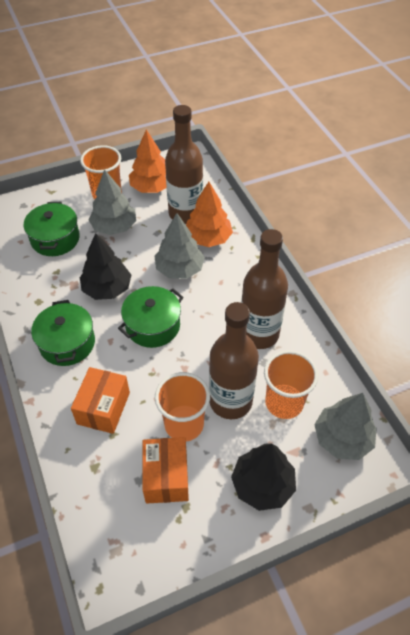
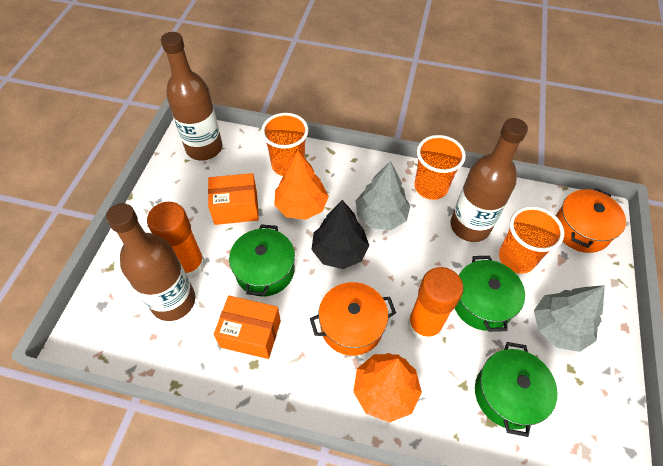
black tree: [80,233,131,300] [231,443,296,511] = 2 -> [311,200,370,269] = 1
grey tree: [89,169,136,235] [155,213,205,279] [314,393,377,460] = 3 -> [356,161,410,230] [534,285,605,352] = 2
orange glue stick: none = 0 -> [147,202,205,279] [407,267,463,342] = 2
orange pot: none = 0 -> [310,282,396,356] [556,188,626,253] = 2

